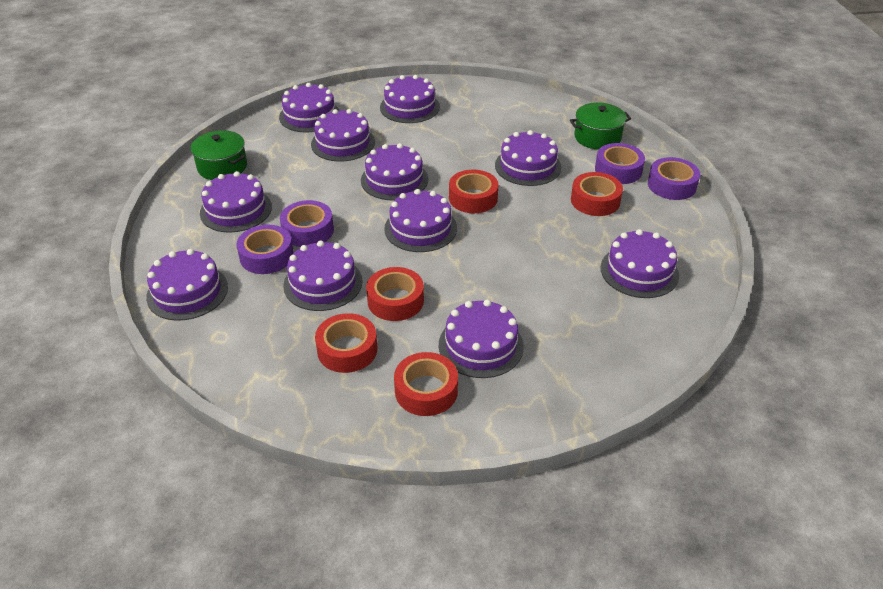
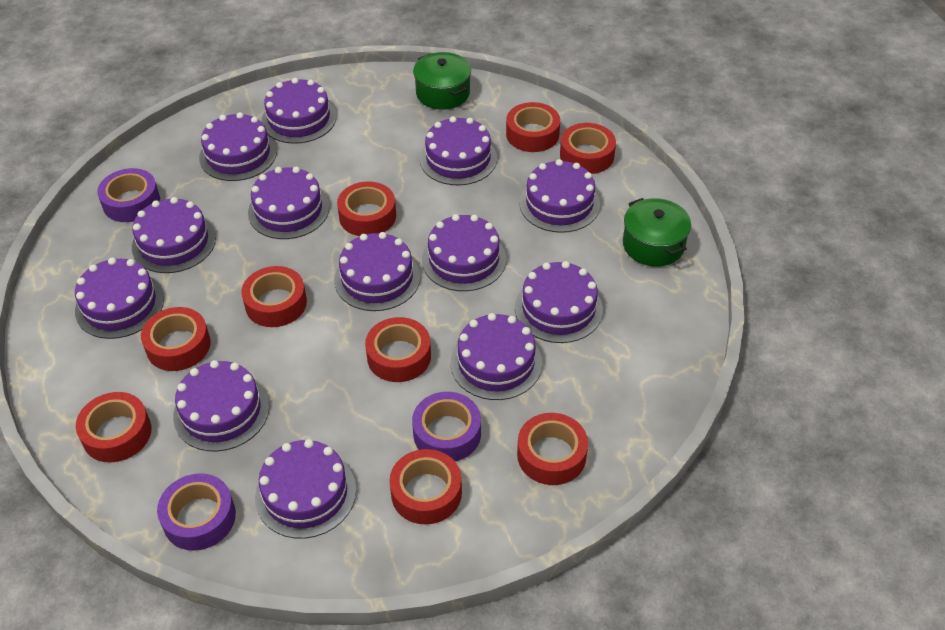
purple cake: [146,249,228,321] [200,171,272,232] [279,83,340,133] [283,241,362,311] [311,109,375,161] [361,143,428,200] [380,75,440,123] [384,189,457,252] [439,300,524,378] [495,130,561,186] [601,229,679,298] = 11 -> [75,258,164,339] [132,197,216,273] [173,360,269,452] [199,112,277,181] [248,167,329,239] [255,439,356,539] [262,78,336,144] [334,232,420,311] [420,116,497,185] [422,214,506,291] [451,313,542,400] [515,261,603,343] [519,159,600,233] = 13
purple tape: [236,225,293,274] [280,200,334,247] [595,143,645,184] [648,157,700,200] = 4 -> [97,168,160,222] [157,473,236,551] [412,392,481,461] = 3
red tape: [315,313,378,373] [366,267,424,321] [394,352,458,416] [449,170,499,213] [571,172,623,216] = 5 -> [76,392,152,462] [141,307,211,371] [241,266,307,327] [337,182,396,236] [365,317,431,382] [389,449,462,524] [506,102,560,152] [517,413,588,485] [560,123,616,174] = 9

